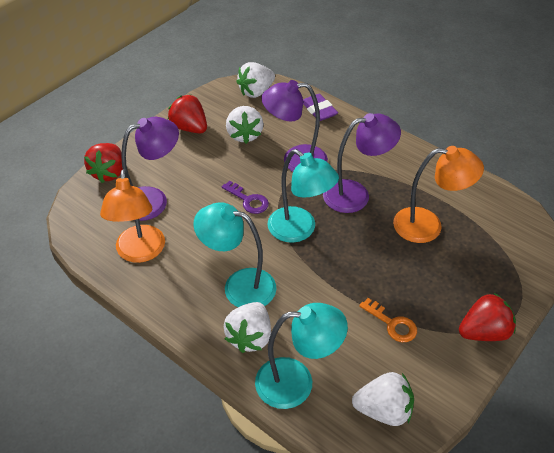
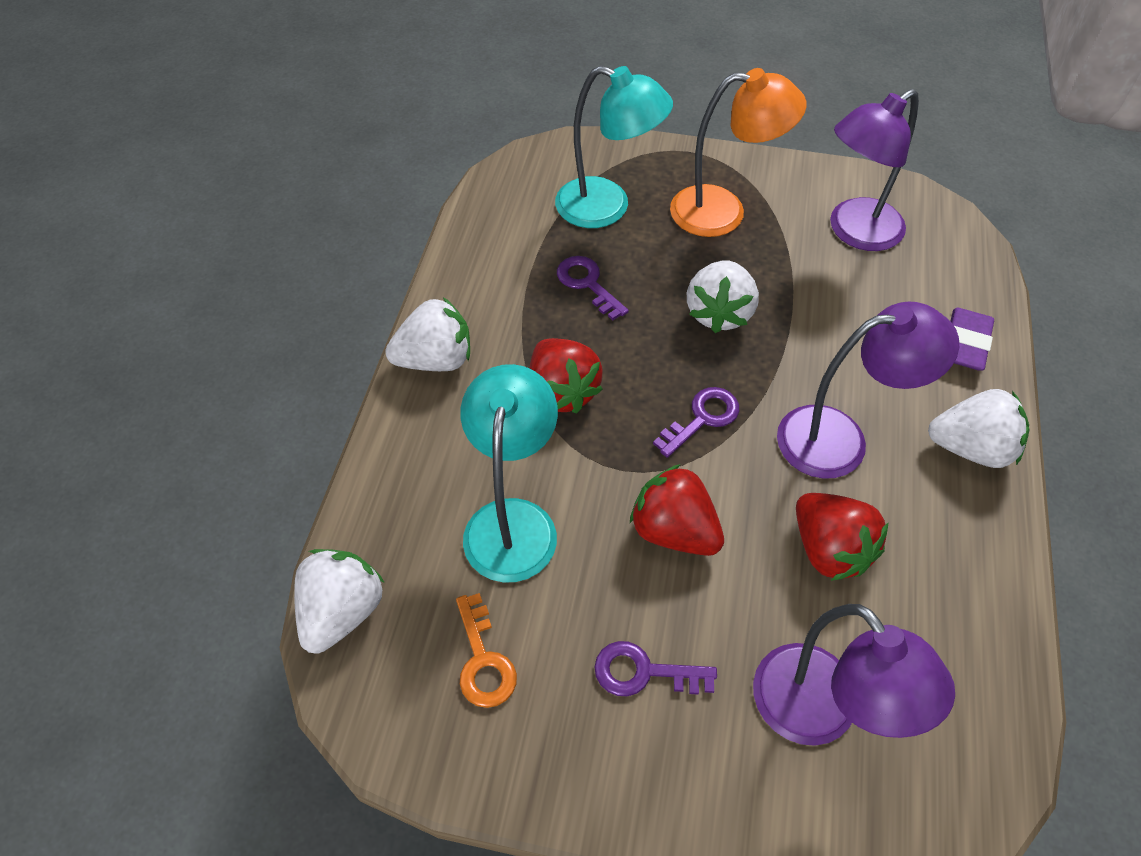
orange lamp: [100,169,165,263] [393,146,484,243] = 2 -> [670,68,806,237] = 1
purple key: [222,181,269,214] = 1 -> [557,256,629,320] [595,641,717,696] [653,387,739,458] = 3
turquoise lamp: [193,202,276,307] [255,303,348,409] [267,149,339,243] = 3 -> [460,364,558,583] [555,66,673,228] = 2

